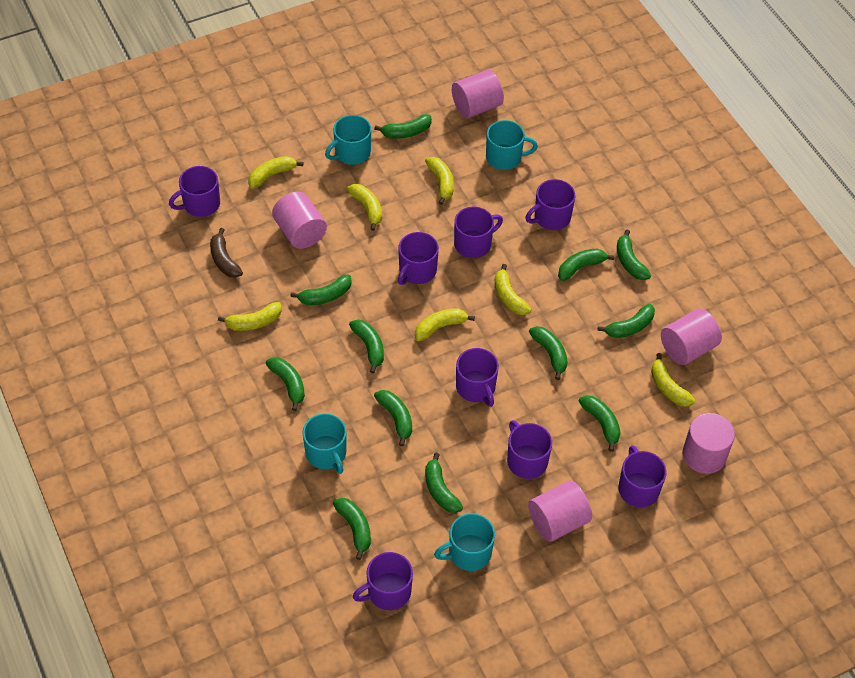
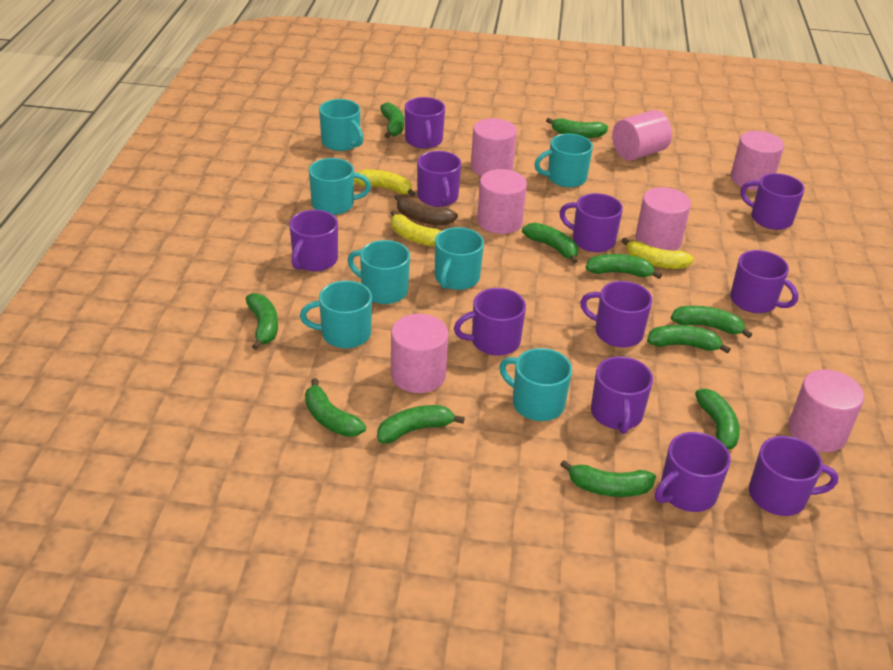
green banana: [266,357,305,411] [290,274,352,305] [333,498,371,560] [349,319,384,374] [374,114,432,139] [374,390,412,447] [425,453,463,513] [529,326,568,380] [558,249,615,281] [578,395,621,452] [597,304,655,338] [617,230,651,280] = 12 -> [246,293,278,350] [305,378,366,437] [377,405,465,443] [380,103,404,138] [522,223,578,264] [546,118,608,138] [560,460,656,497] [586,254,662,279] [647,325,731,354] [671,306,752,338] [695,389,740,450] = 11
pink cylinder: [272,191,327,249] [452,70,504,118] [528,481,592,542] [661,308,722,365] [683,413,735,474] = 5 -> [391,314,448,393] [471,118,517,176] [477,169,527,234] [612,110,672,161] [635,187,691,251] [731,131,784,191] [788,369,864,452] = 7
purple mug: [169,166,220,217] [353,552,413,610] [398,232,439,285] [454,207,503,258] [456,348,499,407] [507,420,552,479] [525,179,575,230] [618,445,666,507] = 8 -> [289,210,338,271] [405,97,445,149] [417,151,461,207] [454,288,526,356] [559,193,623,252] [580,281,652,348] [591,356,653,434] [655,432,731,512] [730,250,799,313] [740,173,805,230] [749,436,838,516] = 11
turquoise mug: [303,413,346,474] [325,115,371,165] [434,513,495,571] [486,120,538,170] = 4 -> [300,281,372,348] [309,158,371,215] [319,99,363,151] [348,240,410,304] [435,227,484,290] [499,348,572,421] [534,134,593,188] = 7
yellow banana: [218,302,282,331] [248,156,303,189] [347,184,382,231] [415,308,475,341] [425,157,454,205] [495,264,531,315] [651,353,695,407] = 7 -> [354,169,416,197] [391,210,441,247] [621,238,694,269] = 3

